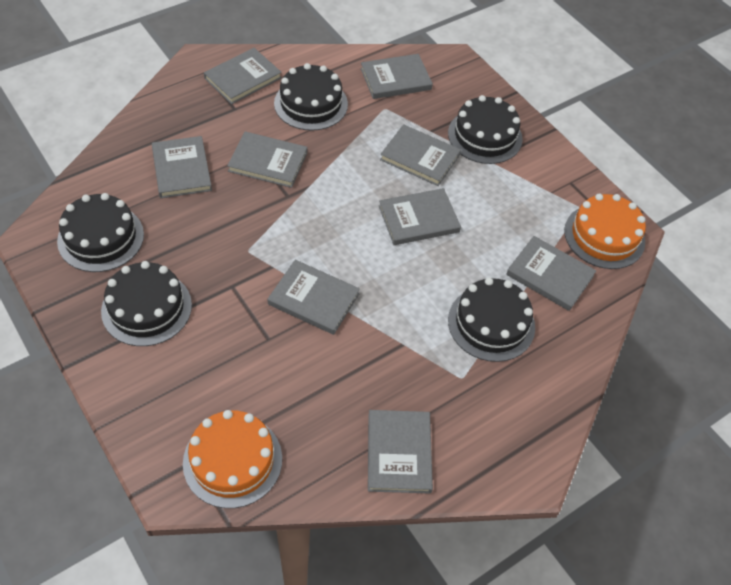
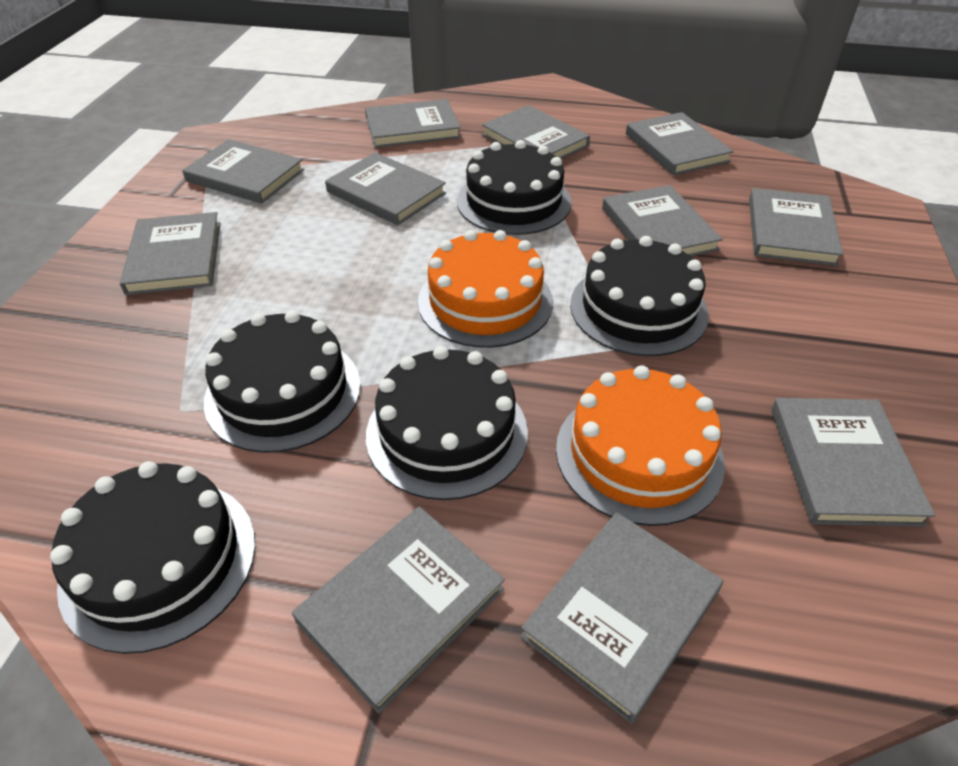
grey book: [152,136,212,198] [204,48,282,104] [227,131,307,188] [268,260,360,335] [361,54,433,99] [368,410,433,493] [379,188,461,245] [380,124,461,186] [506,236,596,311] = 9 -> [120,212,220,295] [182,139,304,204] [292,507,505,714] [325,152,446,225] [365,99,461,148] [482,105,590,159] [520,512,723,724] [602,185,723,257] [626,112,734,175] [749,188,843,266] [771,398,935,527] = 11

